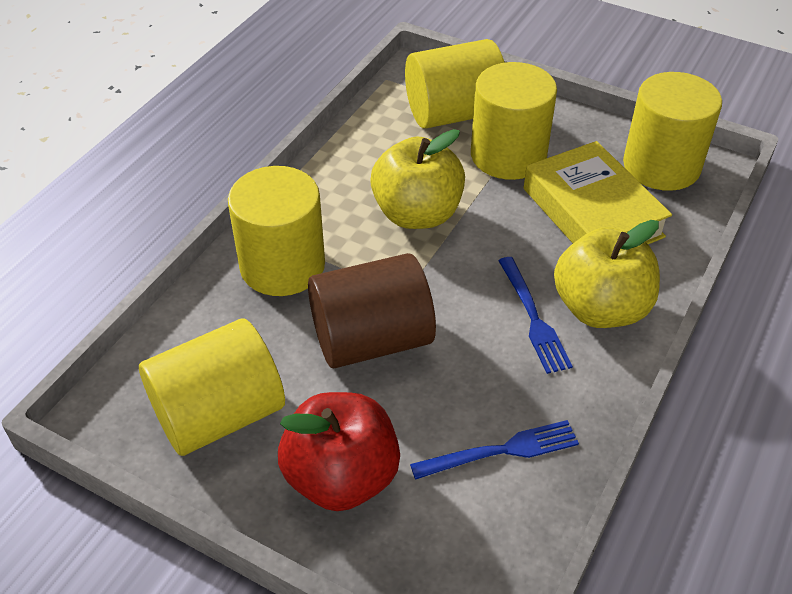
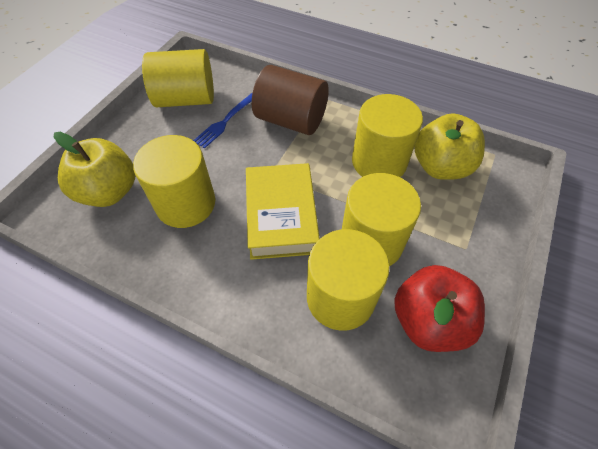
blue fork: [410,420,579,480] [498,257,573,374] = 2 -> [193,92,253,148] = 1

